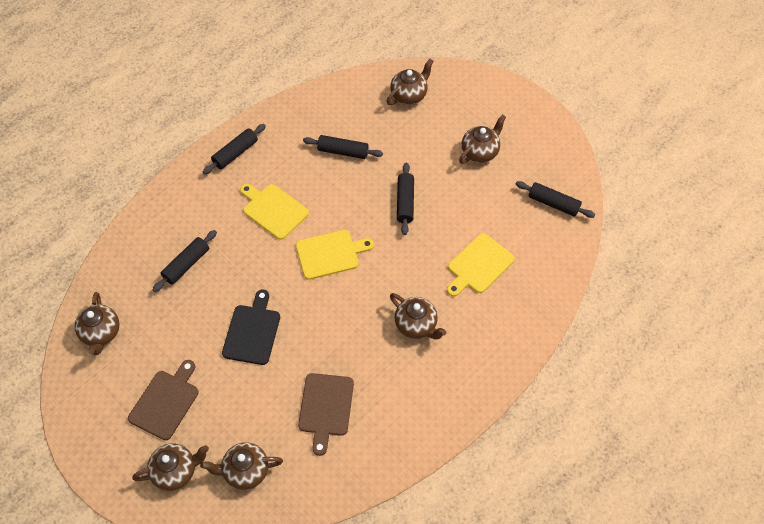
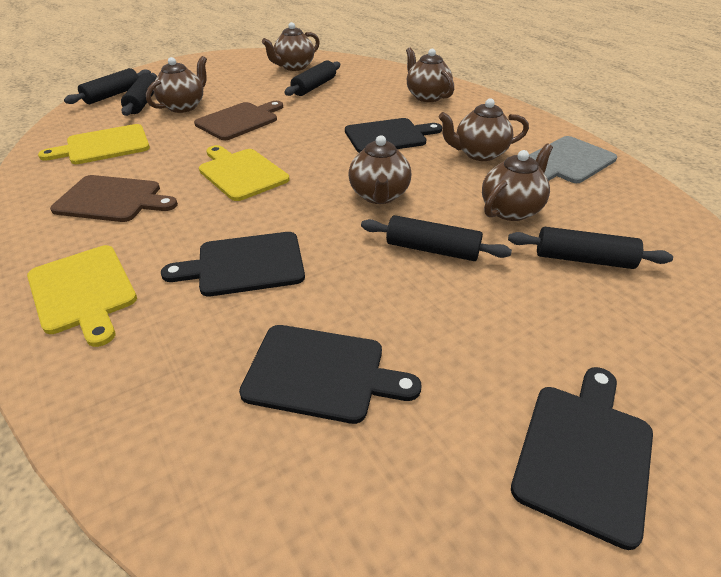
black cutting board: [222,290,280,365] = 1 -> [161,232,305,296] [239,325,422,424] [345,118,442,153] [511,367,653,550] = 4
grey cutting board: none = 0 -> [529,136,617,183] = 1

